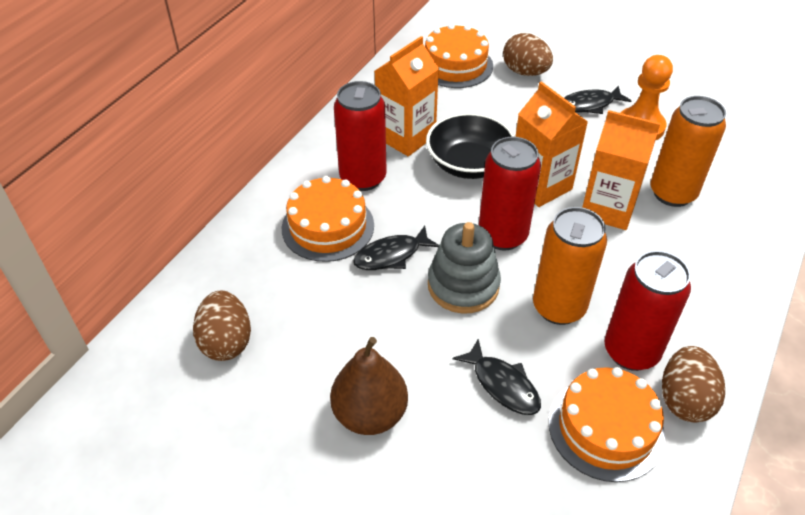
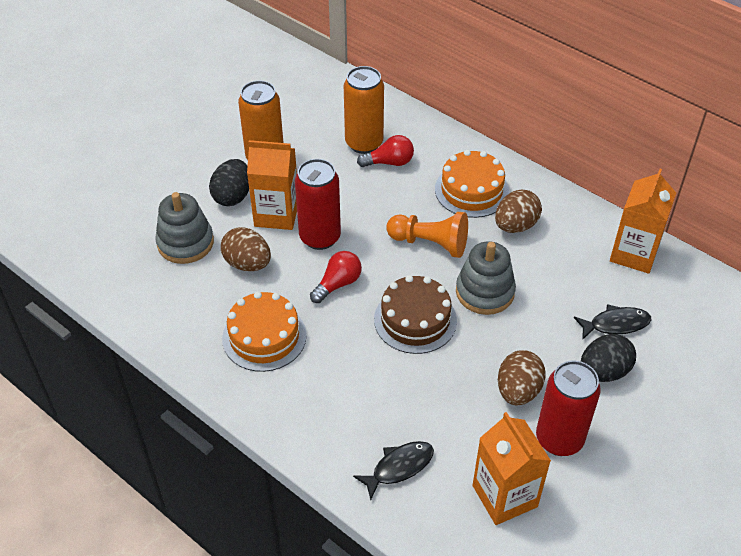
black bowl: [426,112,515,179] = 1 -> none = 0
black egg: none = 0 -> [209,159,249,206] [581,334,636,382] = 2
black fish: [353,226,439,270] [452,339,541,415] [564,85,631,114] = 3 -> [353,441,434,500] [574,304,651,340] = 2
brown cake: none = 0 -> [374,275,457,354] = 1
brown pear: [330,337,408,435] = 1 -> none = 0
grey stacking toy: [428,222,501,314] = 1 -> [155,192,214,264] [456,241,516,315] = 2
orange cake: [282,176,374,262] [425,23,493,88] [549,367,665,482] = 3 -> [222,291,307,372] [435,150,509,218] = 2
red can: [334,81,386,191] [479,137,541,251] [604,251,691,371] = 3 -> [295,159,341,250] [536,361,601,456] = 2
red light bulb: none = 0 -> [310,251,362,303] [357,135,414,167] = 2

